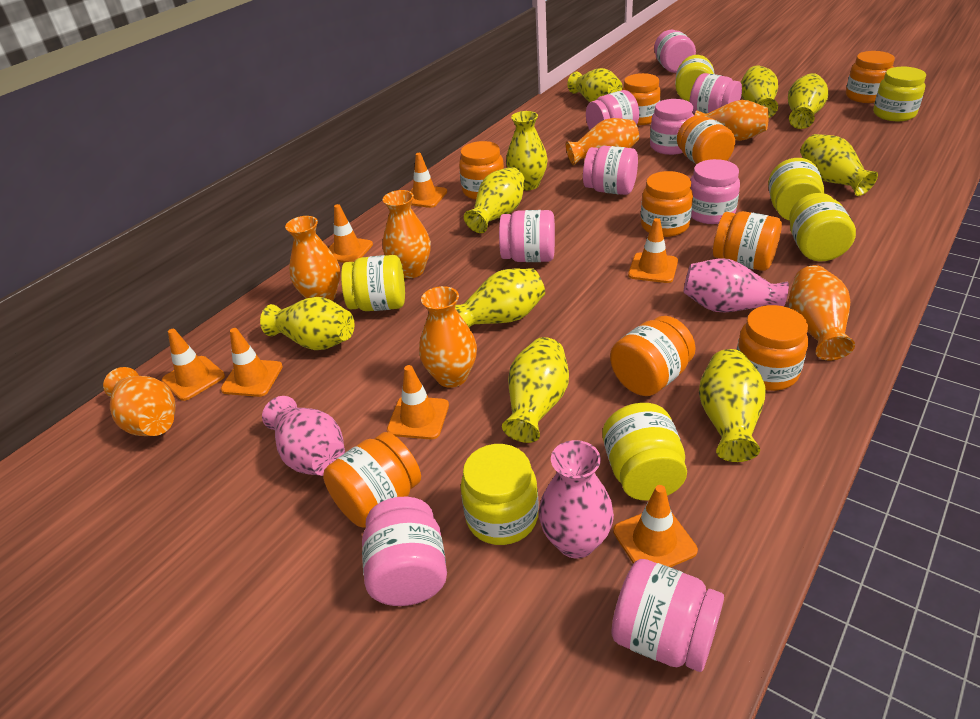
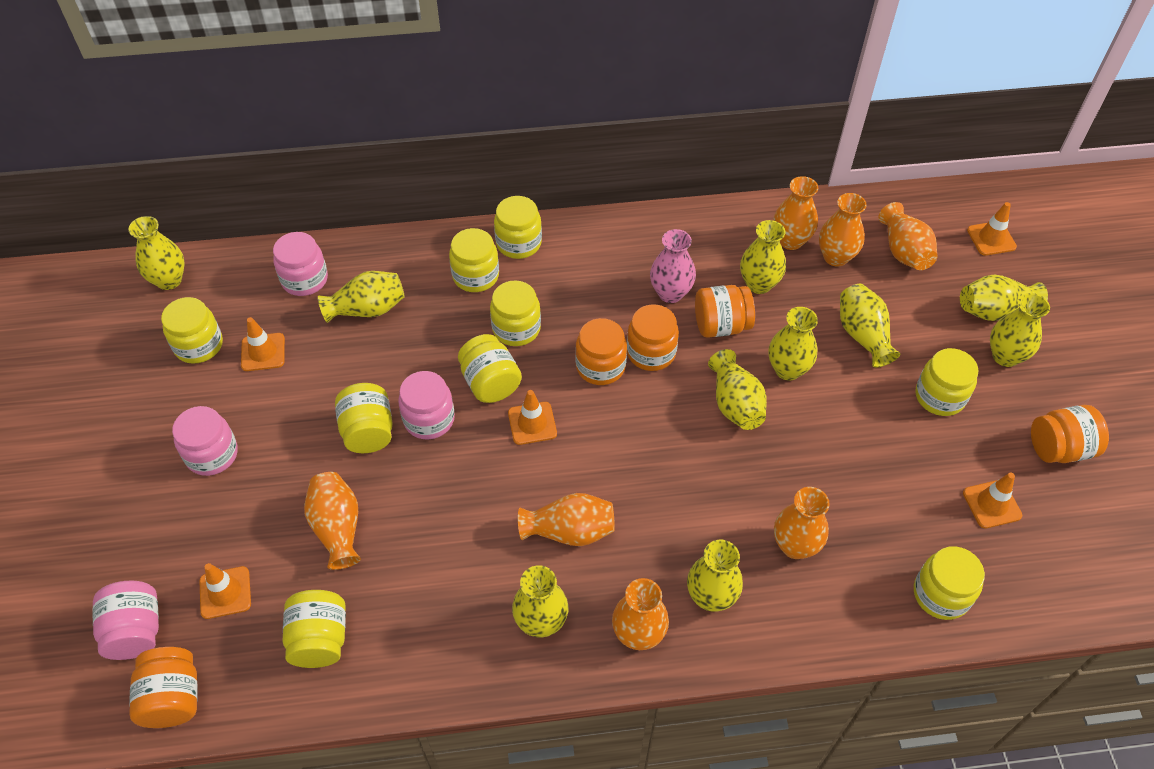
orange jar: [323,432,421,528] [459,141,504,200] [610,316,696,396] [622,73,661,125] [641,171,693,237] [677,115,735,165] [713,211,782,271] [737,305,808,391] [846,51,895,103] = 9 -> [129,647,197,728] [575,318,627,385] [627,304,679,371] [695,285,755,338] [1031,405,1109,463] = 5
orange traffic cone: [162,329,225,401] [221,328,283,397] [329,204,373,263] [387,365,449,439] [410,153,447,208] [613,485,698,567] [628,218,678,283] = 7 -> [200,563,251,619] [241,317,285,371] [508,390,557,445] [963,473,1022,528] [967,202,1017,256] = 5
pink jar: [362,497,447,606] [499,210,555,262] [583,146,638,195] [586,90,639,130] [611,559,724,672] [650,99,694,155] [654,30,696,73] [689,73,742,113] [690,159,740,224] = 9 -> [92,581,159,660] [172,406,238,476] [273,232,328,296] [398,371,455,439] = 4
pink vase: [262,396,345,476] [539,440,614,559] [684,258,789,312] = 3 -> [650,229,696,303] = 1
yellow jar: [341,255,405,311] [461,444,539,545] [602,403,687,501] [675,55,714,101] [768,158,824,220] [789,193,856,262] [873,67,926,121] = 7 -> [161,297,223,364] [283,590,346,668] [335,383,393,453] [449,228,499,292] [458,334,522,403] [490,280,541,346] [494,196,542,259] [914,546,985,620] [916,348,978,416] = 9

